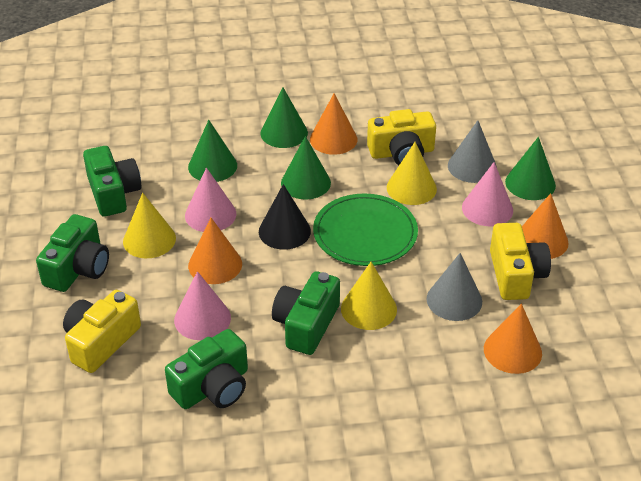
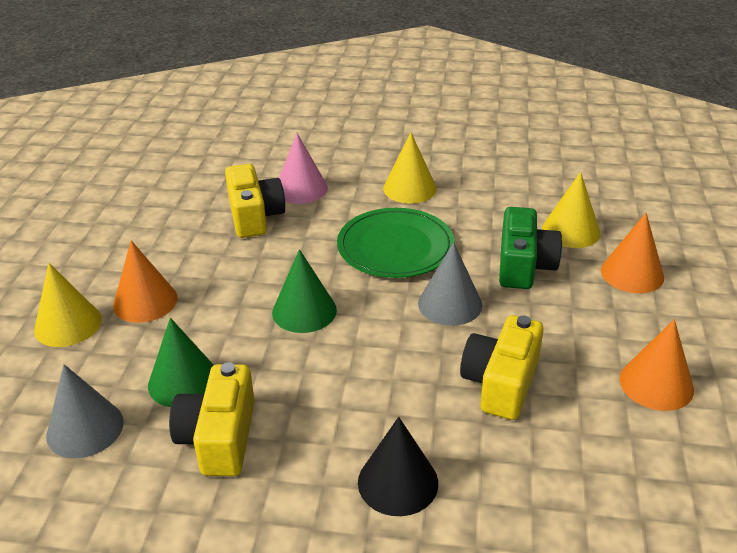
green camera: [36,214,109,292] [83,146,141,217] [165,329,248,409] [272,271,340,355] = 4 -> [499,207,562,289] = 1
green cone: [188,120,237,182] [260,87,308,148] [281,136,331,200] [505,137,556,200] = 4 -> [148,318,214,407] [272,249,337,333] = 2
orange cone: [188,218,242,284] [310,93,357,155] [484,304,542,374] [522,193,569,259] = 4 -> [113,240,178,323] [601,213,664,293] [619,319,694,411] = 3
pink cone: [174,271,231,340] [185,168,236,232] [462,162,513,226] = 3 -> [279,133,328,204] = 1

